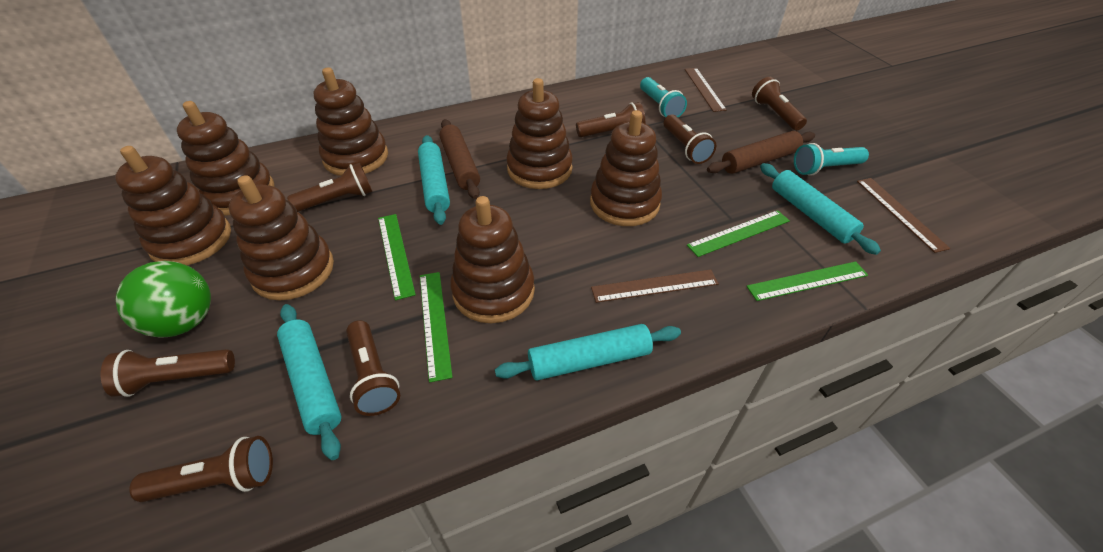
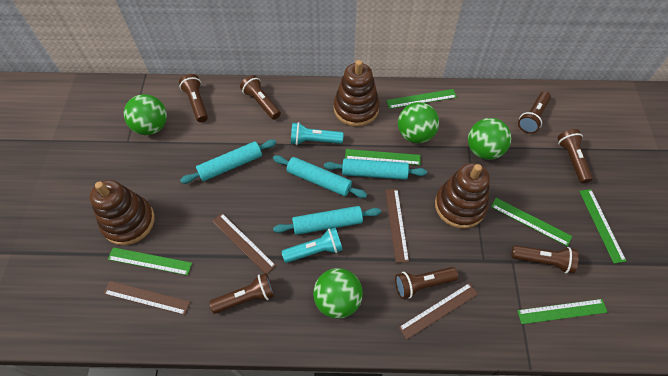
brown rolling pin: [439,119,480,199] [707,131,815,174] = 2 -> none = 0
brown ruler: [591,269,719,303] [685,68,727,112] [857,178,950,253] = 3 -> [104,281,190,315] [212,213,276,274] [385,189,409,263] [398,283,478,340] = 4
brown stacking toy: [115,146,231,265] [177,101,275,215] [229,175,334,301] [314,67,388,176] [450,196,535,323] [506,78,573,189] [590,110,662,226] = 7 -> [89,180,155,245] [334,60,380,127] [435,163,490,229] = 3
green ball: [116,261,211,338] = 1 -> [124,94,167,135] [313,268,363,319] [398,102,439,143] [468,118,511,160] = 4
green ruler: [378,214,416,300] [420,272,453,383] [687,210,790,257] [746,261,868,301] = 4 -> [108,247,192,275] [345,149,421,165] [386,89,457,109] [491,198,572,247] [517,299,608,324] [579,189,626,263] = 6

